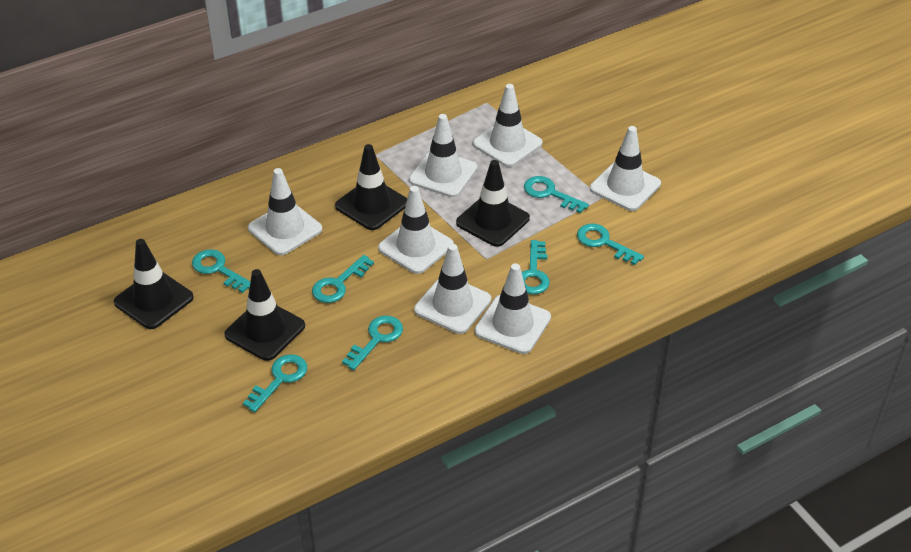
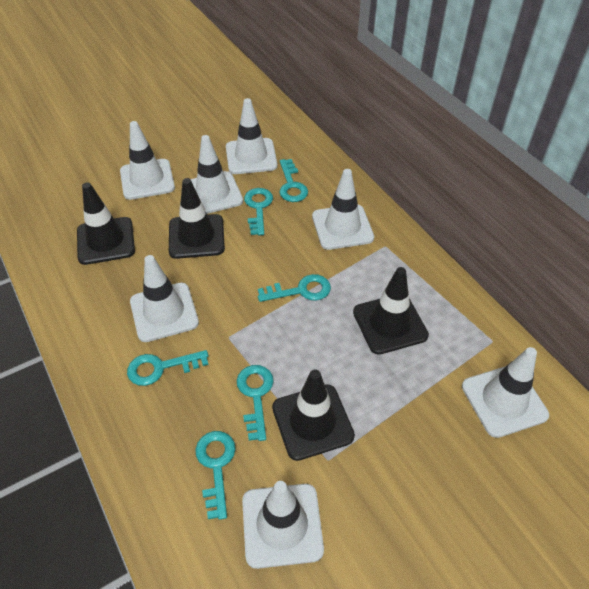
turquoise key: [192,249,250,293] [243,354,307,412] [312,255,374,303] [342,316,403,370] [522,240,550,294] [524,176,589,213] [577,223,644,265] = 7 -> [127,350,209,386] [195,431,236,520] [237,365,274,441] [244,188,273,235] [258,274,331,302] [279,159,308,202] = 6

